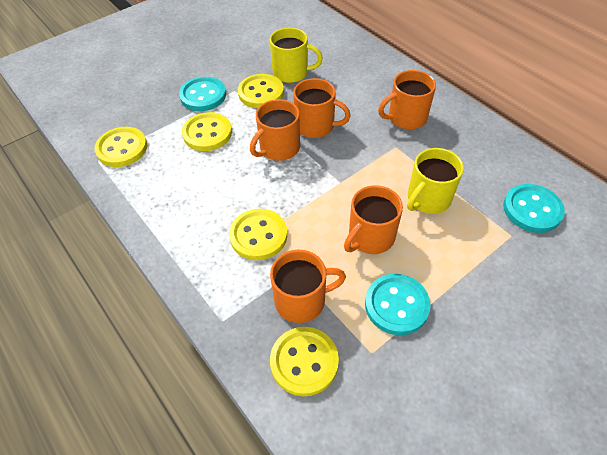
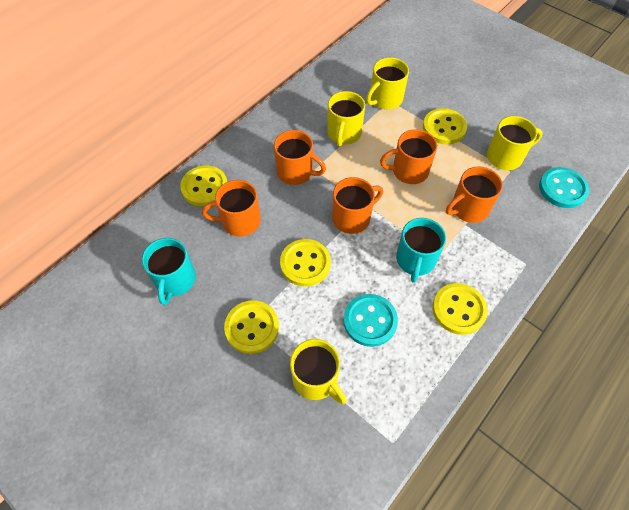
turquoise button: [179,77,226,111] [365,274,431,335] [503,184,565,233] = 3 -> [343,294,398,347] [539,167,589,208] = 2
turquoise mug: none = 0 -> [142,238,196,305] [396,218,446,283] = 2
yellow mug: [270,28,323,83] [407,148,464,214] = 2 -> [290,339,347,404] [327,91,365,147] [366,58,409,109] [487,116,543,170] = 4

